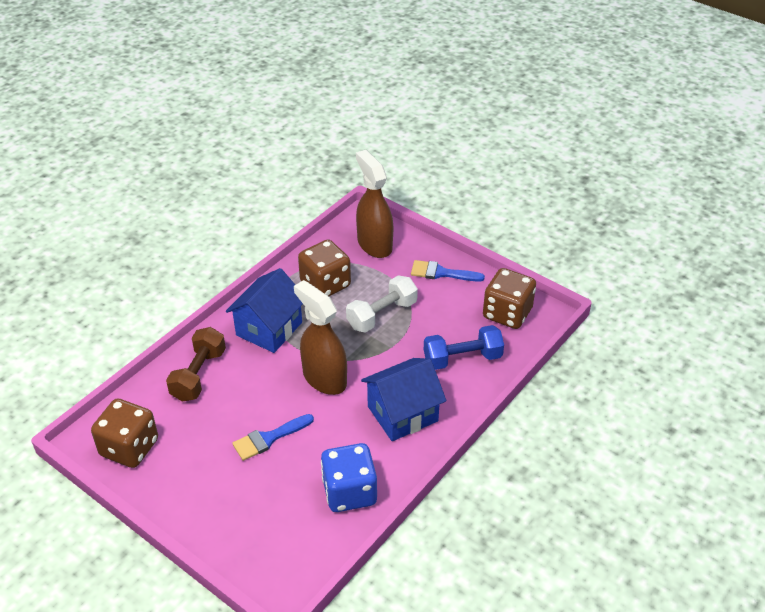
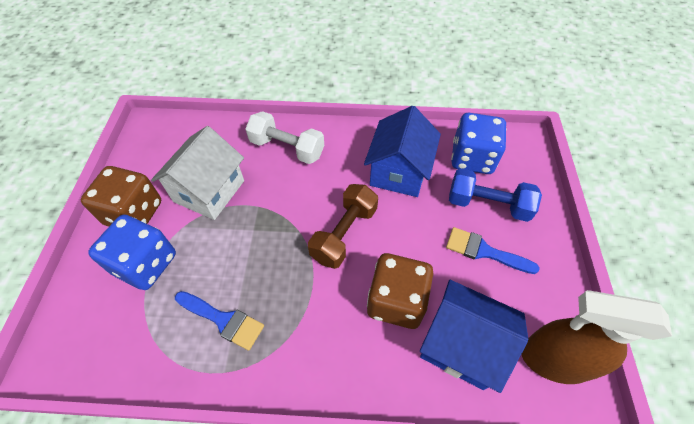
blue dice: [321,443,377,512] = 1 -> [88,214,176,290] [451,113,506,174] = 2
brown dice: [91,399,158,468] [298,239,351,296] [483,268,536,329] = 3 -> [81,166,161,226] [367,253,433,329] = 2
brown spray bottle: [294,280,347,395] [356,150,393,258] = 2 -> [521,290,672,384] = 1
white house: none = 0 -> [151,126,244,220] = 1

